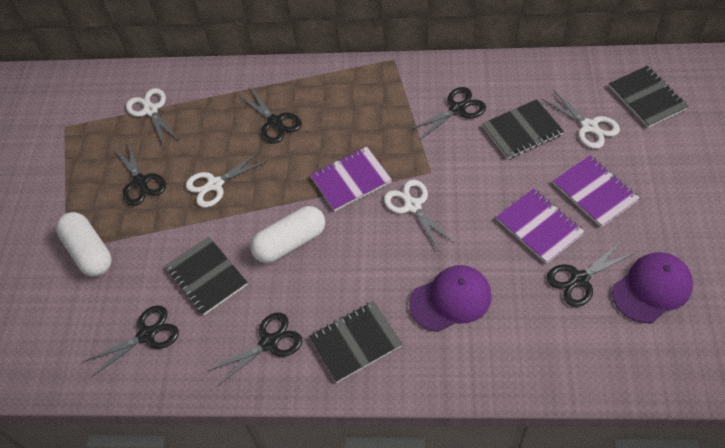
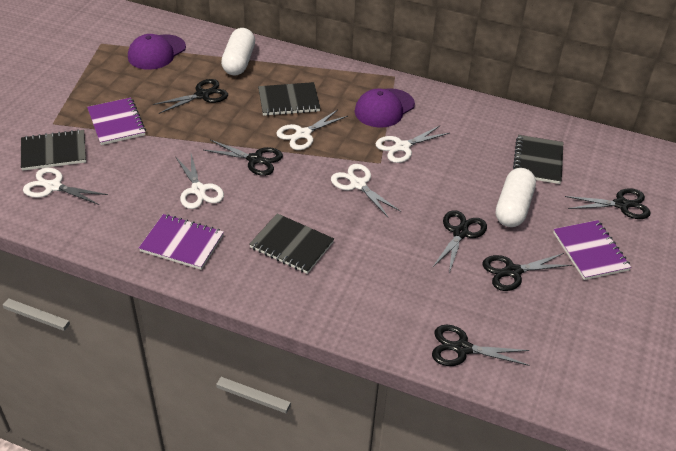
white scissors: [126,88,180,147] [186,151,268,208] [384,180,455,252] [542,90,620,149] = 4 -> [23,168,108,205] [175,154,224,209] [276,109,348,150] [331,164,401,218] [375,125,450,163] = 5

